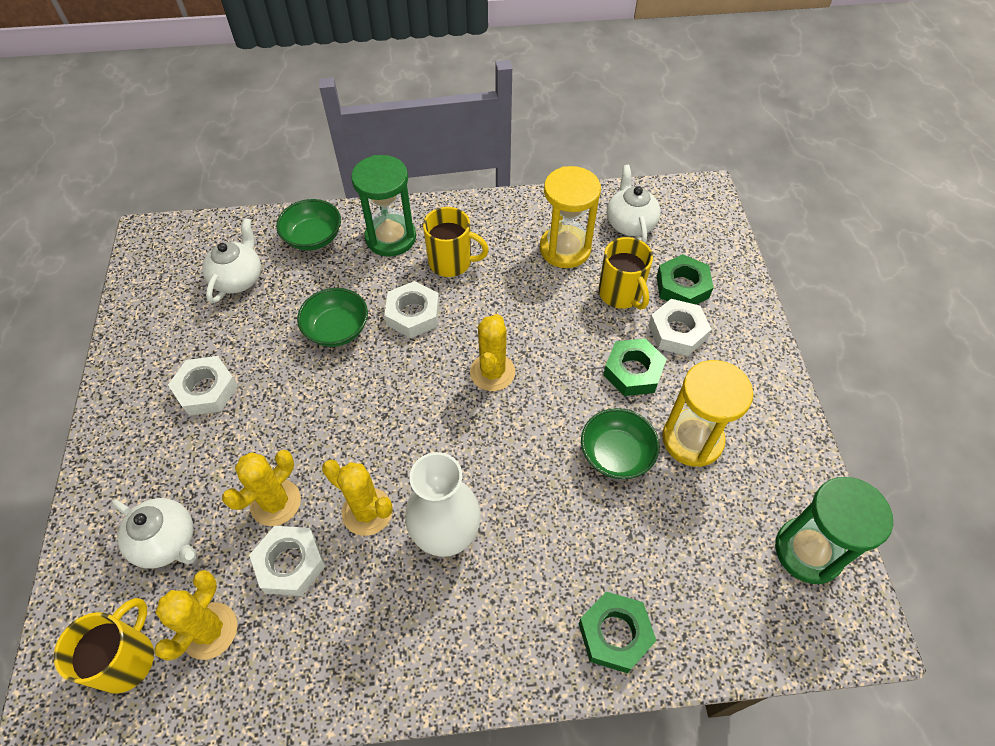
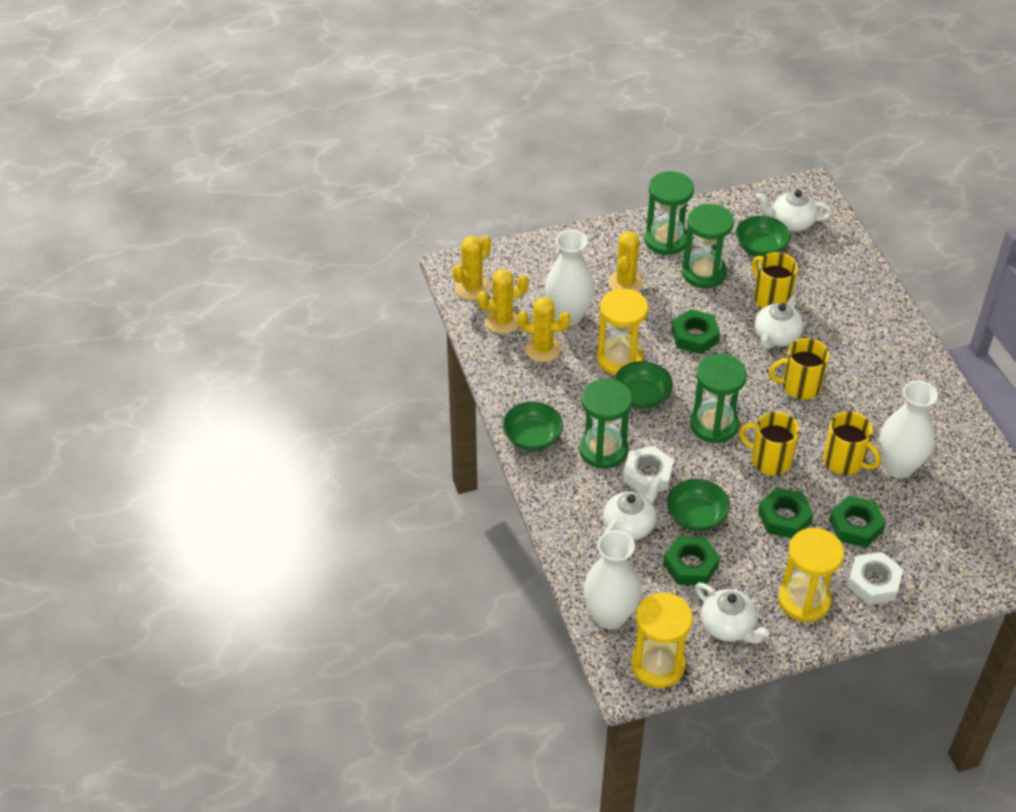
green bowl: [276,199,341,251] [297,288,368,347] [581,408,660,479] = 3 -> [503,401,563,451] [614,361,673,409] [667,479,730,532] [736,216,790,257] = 4
green hourglass: [351,155,416,257] [775,477,893,584] = 2 -> [579,379,632,469] [644,171,694,255] [682,204,734,288] [690,354,747,443] = 4
green nut: [578,592,657,673] [603,339,667,396] [657,254,714,305] = 3 -> [663,536,720,585] [672,309,720,354] [758,488,814,538] [829,496,886,548] = 4
white nut: [168,356,238,416] [249,526,326,596] [384,281,440,338] [649,299,711,356] = 4 -> [623,446,674,495] [847,552,903,605] = 2
white teapot: [111,498,197,568] [202,218,261,304] [607,165,661,243] = 3 -> [603,475,661,540] [695,583,770,644] [755,296,803,350] [757,190,833,231] = 4
white vase: [405,452,481,557] = 1 -> [545,230,595,326] [583,530,641,629] [879,380,938,479] = 3
yellow hourglass: [540,166,601,268] [662,360,753,467] = 2 -> [597,288,648,375] [631,592,693,688] [778,528,844,622] = 3
yellow mug: [54,598,154,694] [423,207,489,277] [599,237,653,310] = 3 -> [739,412,800,475] [752,252,798,308] [769,338,830,400] [823,411,881,475] = 4

